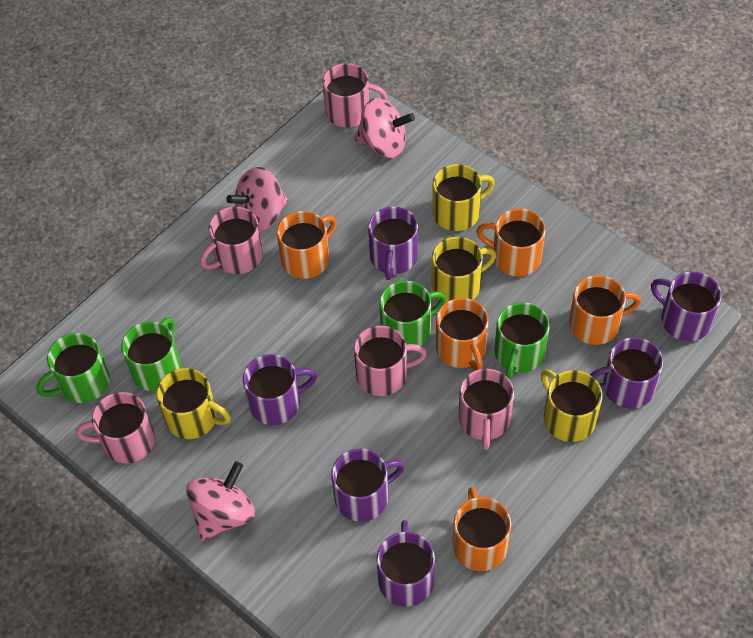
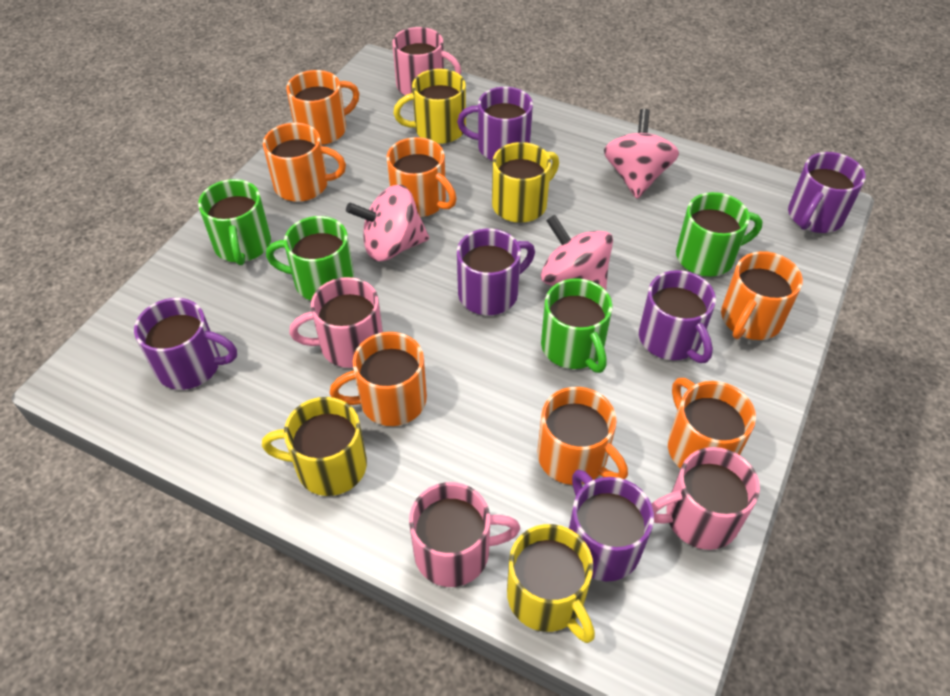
orange mug: [277,211,337,279] [436,298,489,371] [453,487,511,571] [476,208,546,276] [569,275,641,345] = 5 -> [263,123,346,202] [286,70,359,145] [330,332,427,426] [387,137,457,217] [537,387,628,485] [668,378,756,469] [721,251,803,340] = 7
pink mug: [76,392,155,464] [200,207,263,274] [322,63,387,128] [354,326,427,396] [458,369,514,450] = 5 -> [289,277,383,368] [392,27,461,95] [409,482,520,587] [651,447,760,550] = 4

